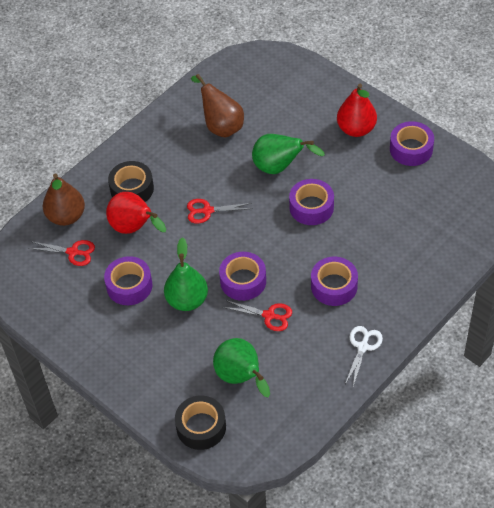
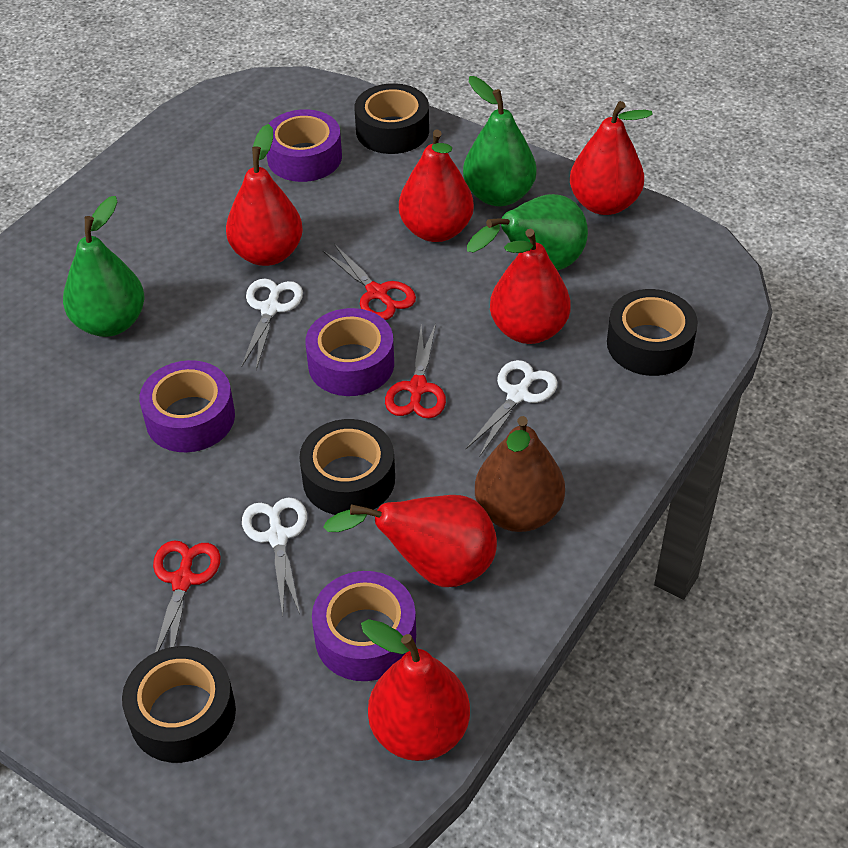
black tape: [108,161,154,202] [175,395,226,450] = 2 -> [122,646,236,763] [299,419,395,515] [354,83,429,154] [607,289,698,376] = 4
brown pear: [43,174,85,226] [191,74,244,138] = 2 -> [475,416,565,532] = 1
purple tape: [104,256,153,305] [219,252,266,301] [289,179,334,225] [311,257,358,306] [390,121,434,166] = 5 -> [140,360,235,452] [267,109,342,182] [305,308,394,396] [312,571,416,681] = 4
red pear: [106,192,166,234] [337,84,377,137] = 2 -> [226,124,303,266] [323,495,497,587] [361,619,470,761] [399,130,474,242] [490,229,571,344] [570,101,653,215] = 6
white scissors: [345,326,383,386] = 1 -> [241,278,303,370] [242,497,307,616] [466,360,557,456] = 3

